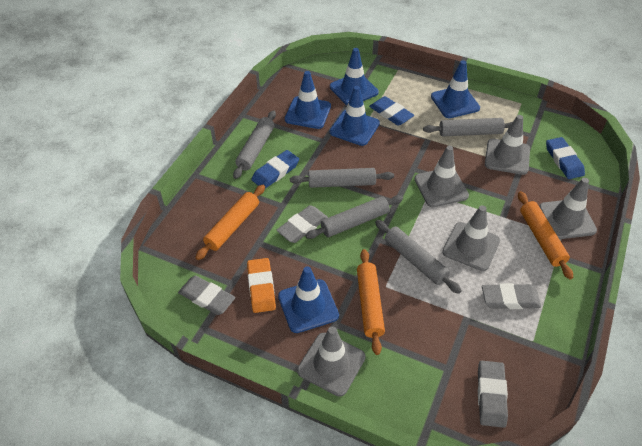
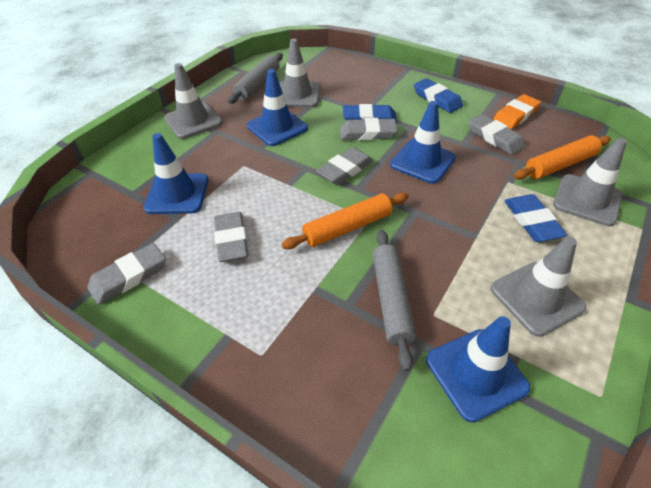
blue traffic cone: [278,266,339,333] [285,71,331,129] [330,48,379,105] [330,86,380,146] [431,60,480,118] = 5 -> [144,133,208,214] [247,69,308,146] [390,101,456,184] [426,316,531,422] = 4
grey eraser: [178,276,235,315] [276,205,328,243] [478,361,508,428] [482,283,541,309] = 4 -> [87,243,166,305] [214,212,248,262] [316,147,373,185] [340,118,398,140] [469,114,525,155] = 5
grey rolling pin: [233,111,276,179] [290,168,394,188] [305,195,403,239] [375,220,462,294] [423,118,513,136] = 5 -> [228,53,283,104] [373,230,416,372] = 2
grey traffic cone: [297,326,366,396] [415,146,469,207] [442,205,500,271] [485,115,530,175] [539,178,597,239] = 5 -> [164,63,222,139] [279,39,320,107] [491,237,586,337] [553,138,627,226] = 4
orange rolling pin: [195,185,265,260] [357,249,385,355] [518,191,573,280] = 3 -> [281,192,409,249] [514,135,611,180] = 2

